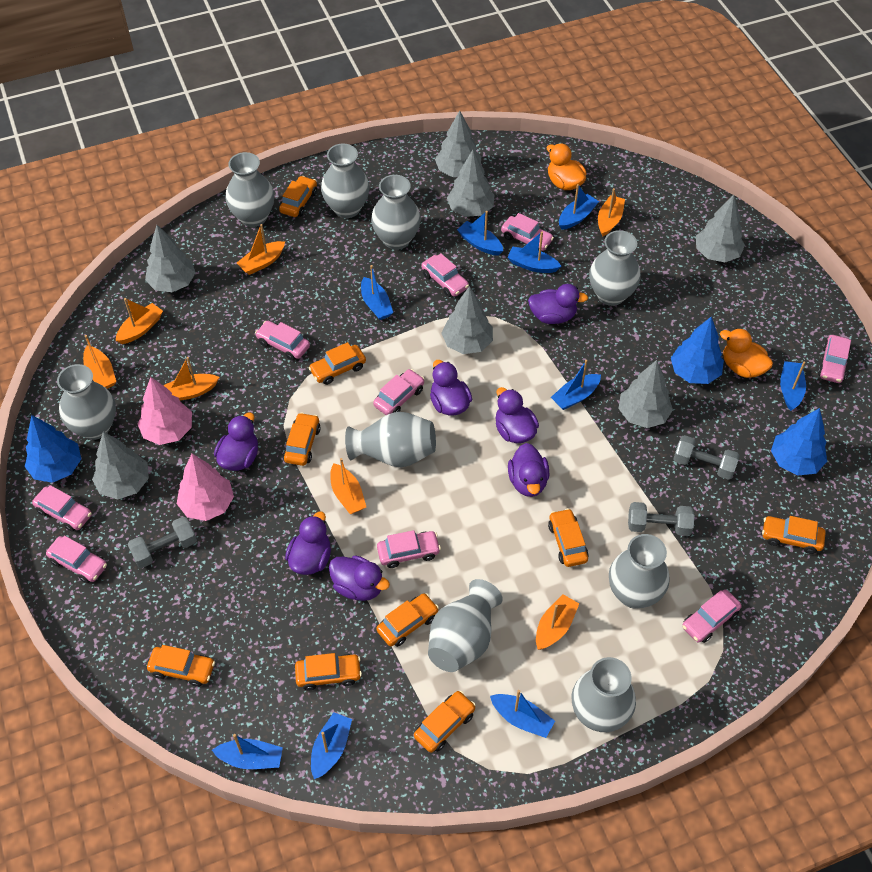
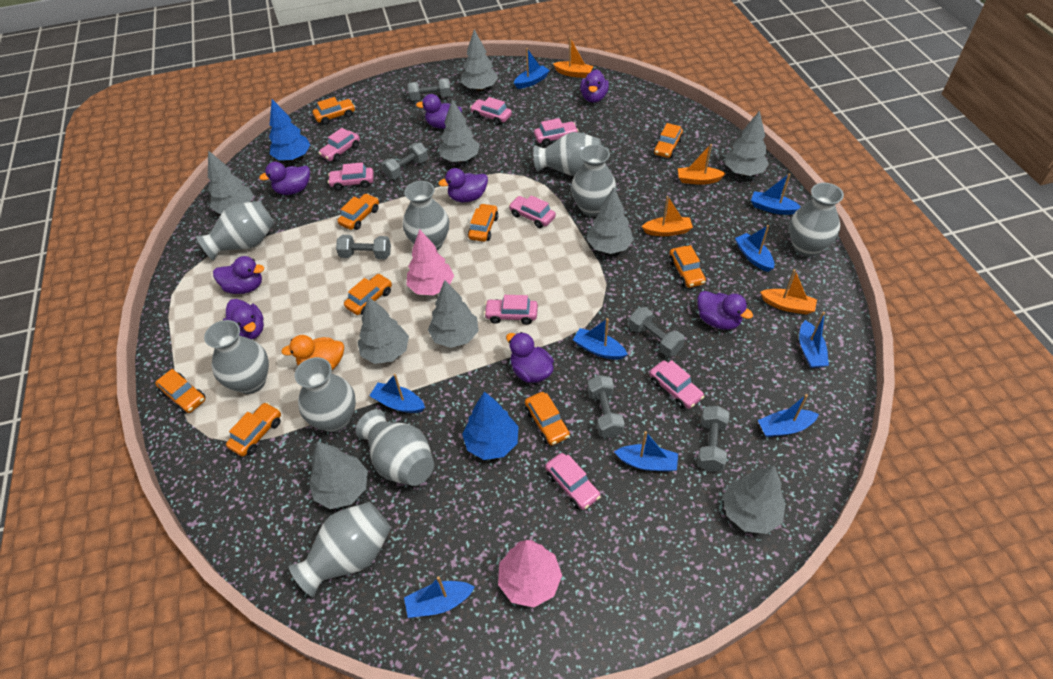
blue tree: [25,415,81,483] [671,317,724,384] [771,408,827,476] = 3 -> [269,99,310,161] [462,392,518,460] = 2
grey dumbbell: [128,517,197,568] [628,502,694,536] [674,435,740,480] = 3 -> [336,235,391,259] [381,143,428,179] [408,78,451,101] [588,375,625,438] [628,307,685,357] [697,406,729,472] = 6
grey tree: [92,432,149,500] [145,225,196,292] [435,111,481,177] [441,286,493,354] [447,150,494,217] [618,360,673,428] [696,195,745,262] = 7 -> [208,151,254,214] [309,441,368,509] [358,296,409,364] [428,280,479,348] [438,99,479,162] [461,29,498,91] [587,187,634,254] [723,465,785,534] [725,110,769,176] = 9
orange boat: [83,335,116,389] [116,298,163,344] [163,357,219,401] [237,224,285,275] [330,458,366,514] [536,594,579,650] [598,188,625,236] = 7 -> [553,38,593,78] [642,196,693,236] [678,144,726,185] [760,269,817,315] = 4
orange duck: [547,144,586,190] [720,328,773,378] = 2 -> [281,335,344,370] = 1
pink car: [32,485,92,532] [46,535,107,583] [255,321,310,361] [373,369,425,415] [377,530,441,568] [421,253,469,297] [501,213,554,251] [682,590,742,643] [818,335,851,383] = 9 -> [319,128,360,162] [328,162,374,190] [470,97,512,125] [484,295,538,325] [509,195,556,228] [534,118,579,146] [545,453,601,510] [649,360,704,409] = 8
purple duck: [214,413,258,471] [285,512,331,575] [329,555,390,601] [430,360,472,416] [496,387,539,443] [508,443,549,497] [528,284,588,324] = 7 -> [213,256,264,294] [223,299,264,340] [259,162,310,195] [416,94,462,129] [438,168,488,202] [506,332,554,383] [580,69,609,103] [697,291,753,330] = 8

